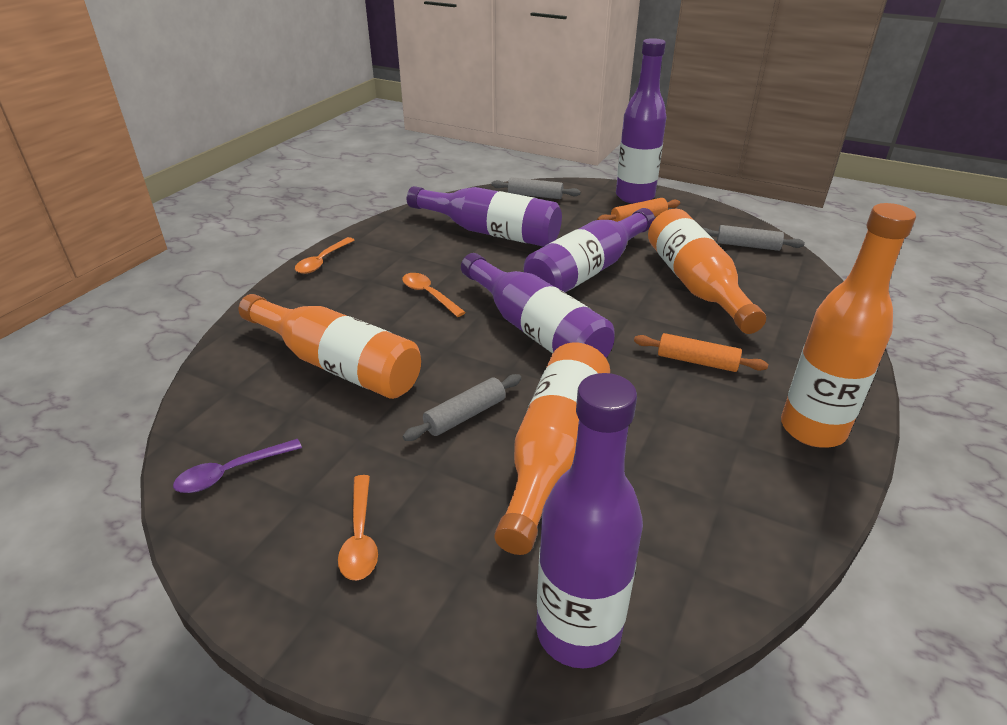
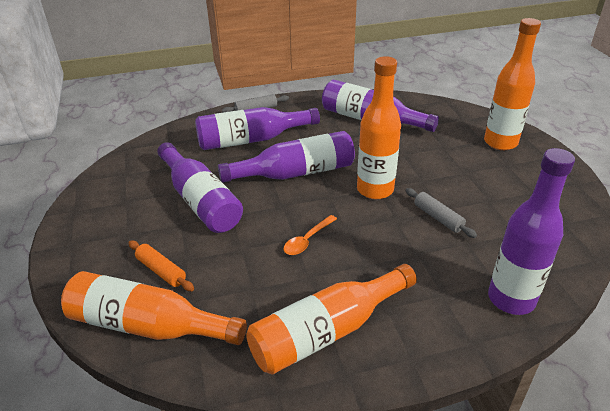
grey rolling pin: [403,374,522,441] [491,177,581,199] [703,225,805,251] = 3 -> [222,94,289,112] [405,188,477,238] = 2
orange rolling pin: [597,198,680,222] [634,333,768,372] = 2 -> [129,241,194,291] = 1
orange spoon: [295,237,354,274] [338,475,378,580] [402,273,466,317] = 3 -> [283,215,337,255] = 1
purple spoon: [173,439,302,493] = 1 -> none = 0

